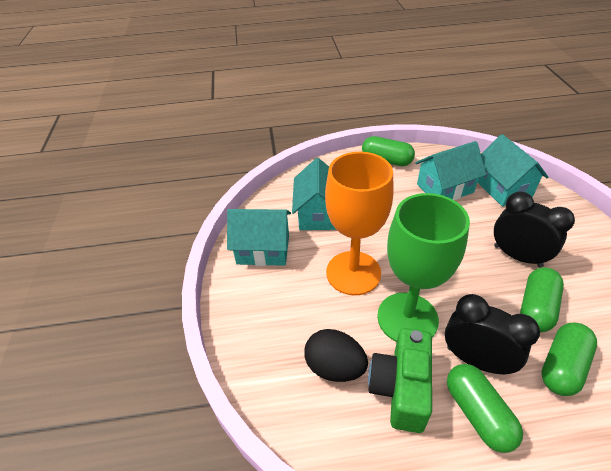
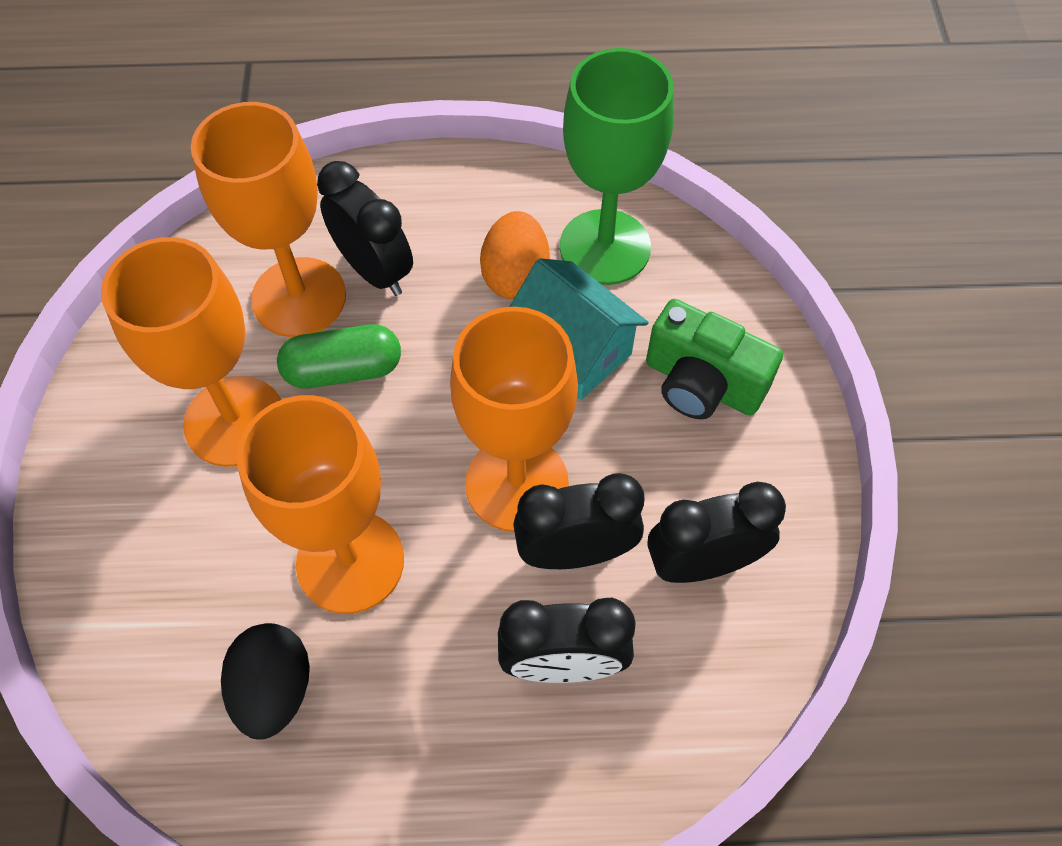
black clock: [445,294,540,375] [494,192,575,267] = 2 -> [317,161,413,296] [498,598,636,683] [513,473,644,569] [647,482,786,583] = 4
green capsule: [362,136,415,166] [447,364,523,453] [520,268,564,332] [541,323,597,396] = 4 -> [277,324,401,388] = 1
orange egg: none = 0 -> [480,211,550,299] = 1
orange goblet: [325,152,394,295] = 1 -> [101,237,281,467] [191,102,346,337] [236,395,404,614] [450,307,578,532] = 4
turquoise house: [227,209,291,266] [292,158,336,230] [415,141,486,200] [477,134,548,206] = 4 -> [509,258,649,400] = 1

